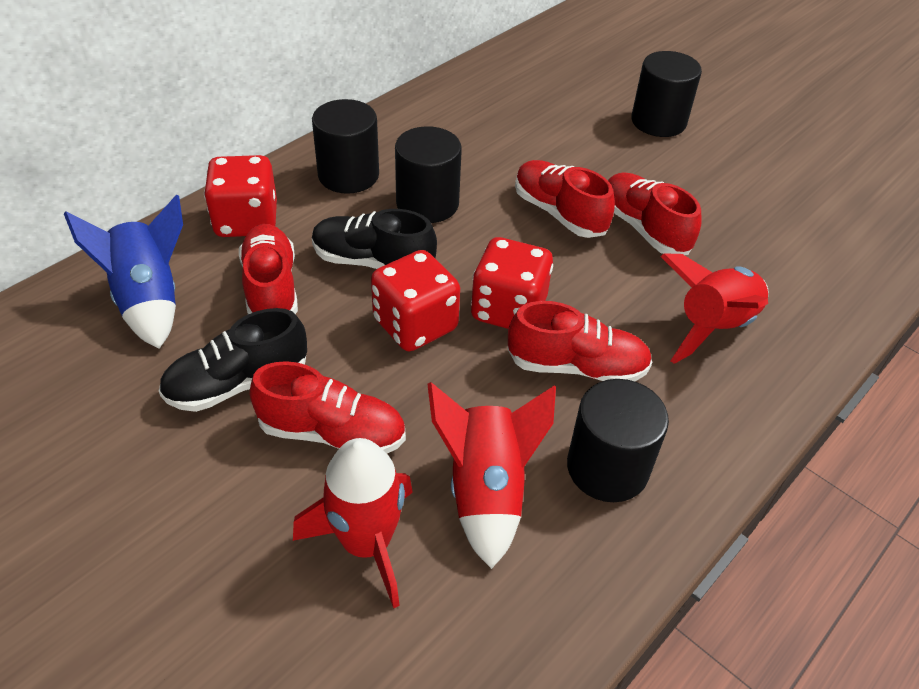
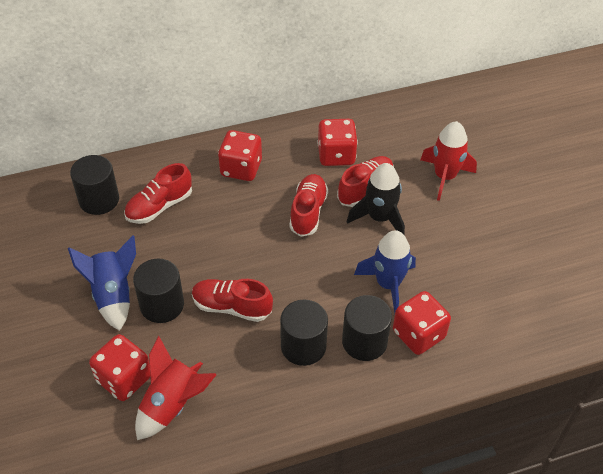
black rocket: none = 0 -> [347,163,405,236] = 1
black shoe: [158,308,307,412] [312,209,437,269] = 2 -> none = 0
blue rocket: [64,194,183,349] = 1 -> [68,235,136,331] [354,230,416,313] = 2
red dice: [204,155,277,237] [371,250,460,351] [471,237,553,329] = 3 -> [89,334,150,401] [218,130,262,181] [317,119,358,166] [393,291,451,355] = 4
red rocket: [293,438,413,608] [427,382,556,569] [660,253,769,364] = 3 -> [135,336,217,440] [420,121,477,201] = 2
red shoe: [239,224,298,314] [250,361,406,454] [508,301,652,381] [515,160,615,238] [608,172,702,255] = 5 -> [124,163,192,224] [192,279,273,322] [289,174,328,237] [337,156,394,207] = 4

